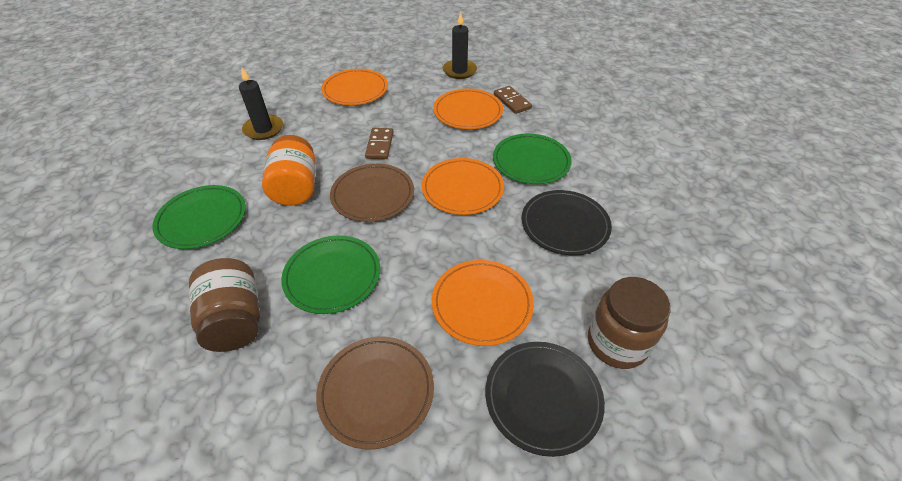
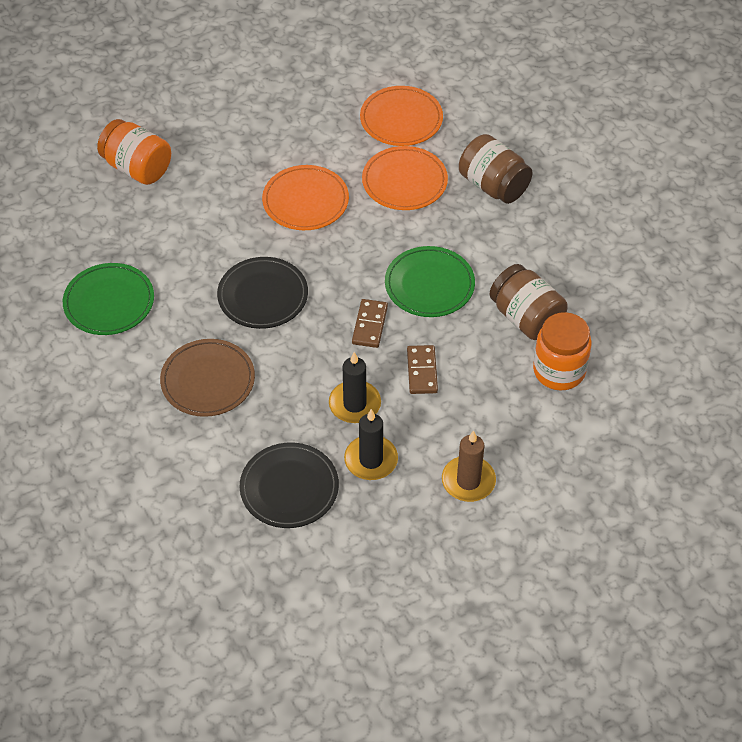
brown candle: none = 0 -> [442,431,496,502] = 1
brown plate: [316,337,434,449] [330,164,414,222] = 2 -> [160,339,255,417] = 1
green plate: [152,185,246,249] [281,235,380,314] [493,134,572,184] = 3 -> [63,263,154,335] [385,246,475,317] = 2
orange jar: [262,135,316,206] = 1 -> [97,119,171,185] [533,312,592,391] = 2
orange plate: [321,69,388,105] [421,158,504,215] [432,260,534,346] [433,89,503,129] = 4 -> [262,165,349,230] [360,86,443,146] [362,146,448,210] = 3

